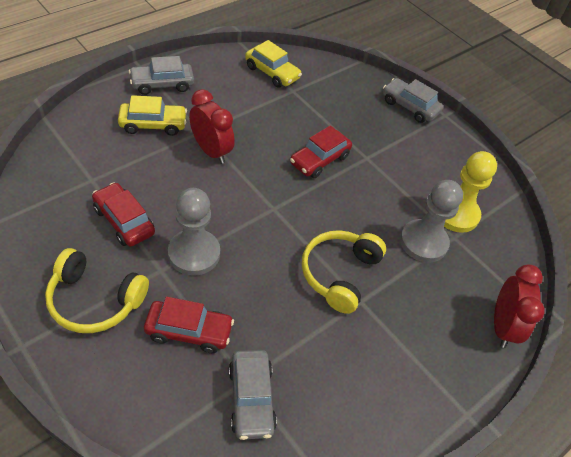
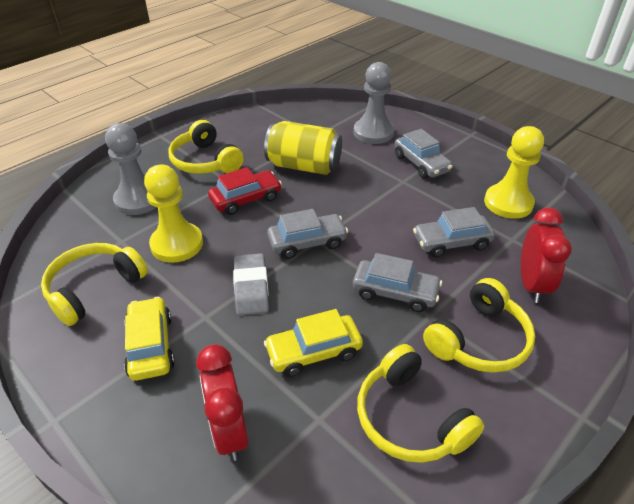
grey car: [129,56,194,95] [229,350,277,440] [383,78,443,123] = 3 -> [267,209,348,259] [353,253,442,312] [394,129,453,179] [413,207,495,258] = 4
grey eraser: none = 0 -> [233,253,269,315] = 1
red car: [92,182,155,247] [144,297,234,353] [290,125,352,178] = 3 -> [208,167,282,215] = 1
yellow can: none = 0 -> [264,121,342,175] = 1
yellow headphones: [45,248,149,333] [302,230,386,314] = 2 -> [41,243,148,326] [168,120,244,174] [357,344,484,463] [423,278,535,373] = 4
yellow pawn: [444,151,497,233] = 1 -> [144,165,203,263] [484,126,544,219] = 2

